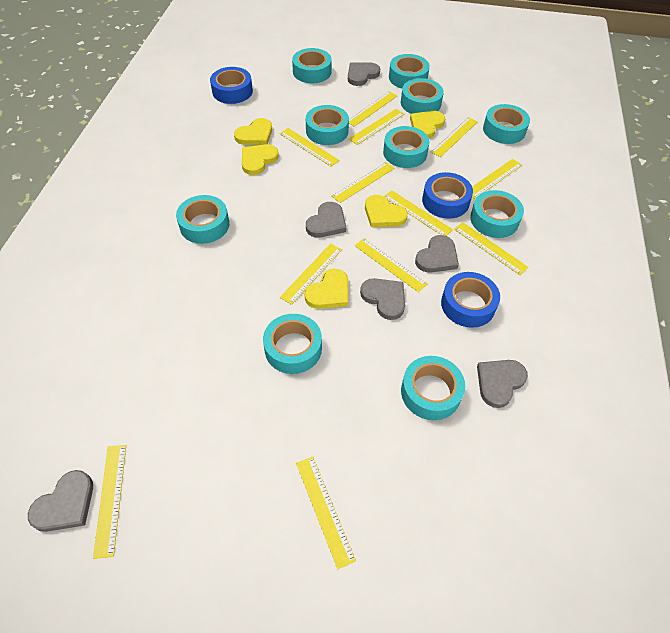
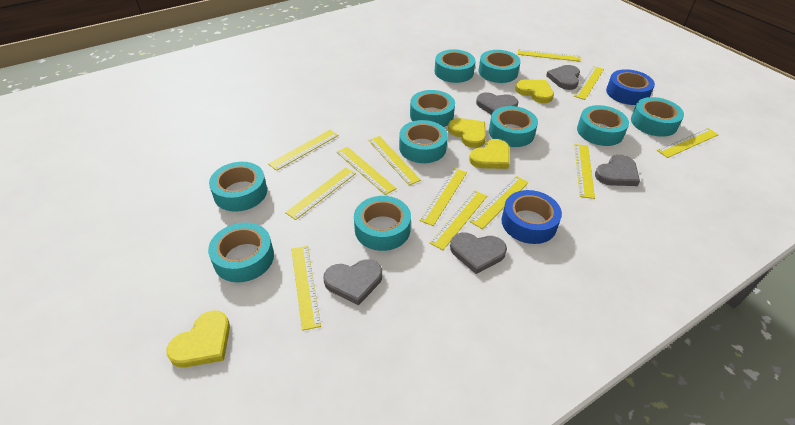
blue tape: [210,67,253,104] [422,172,473,219] [441,272,500,328] = 3 -> [501,190,562,244] [606,69,655,105] = 2
grey heart: [28,470,93,532] [306,202,346,238] [348,63,380,86] [360,278,405,320] [415,235,459,273] [477,360,528,408] = 6 -> [323,259,382,305] [450,232,507,274] [476,92,518,115] [546,65,580,90] [595,155,640,186] = 5
yellow heart: [234,118,272,145] [242,144,279,175] [305,269,348,309] [365,195,408,227] [410,111,445,138] = 5 -> [166,310,230,368] [448,118,486,148] [469,139,510,169] [515,79,554,103] = 4

